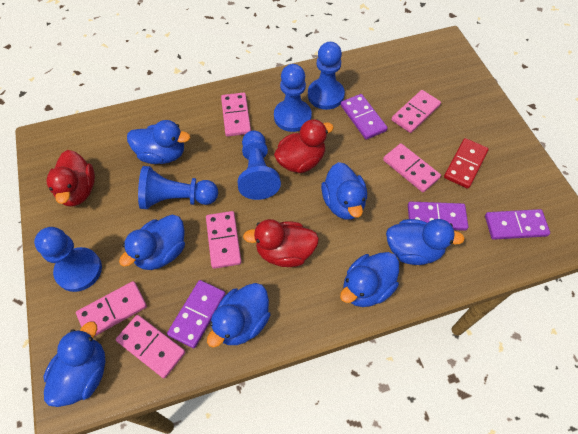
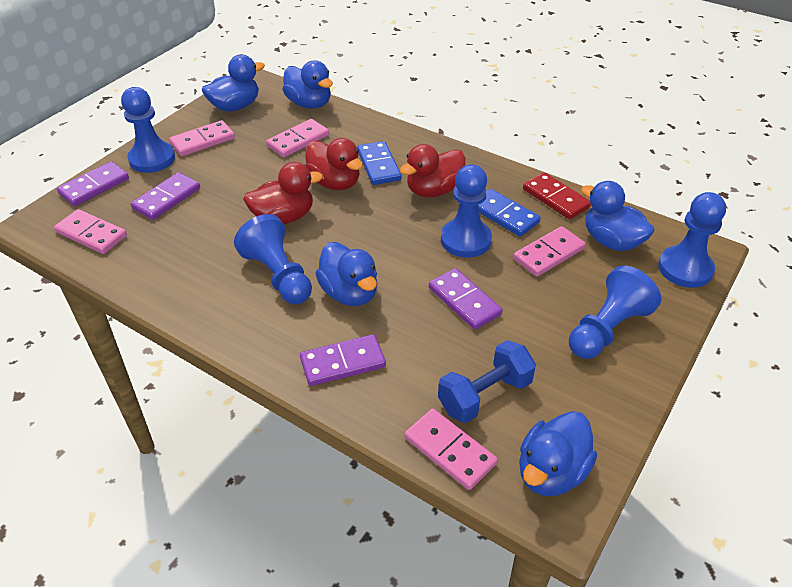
blue domino: none = 0 -> [357,141,401,185] [479,189,541,237] = 2
blue duck: [43,321,105,407] [119,215,185,270] [127,120,190,164] [207,283,271,348] [321,162,367,220] [340,252,399,307] [386,219,465,265] = 7 -> [202,55,265,112] [282,60,333,109] [315,242,377,306] [519,411,597,496] [581,181,655,251] = 5
blue dumbbell: none = 0 -> [438,340,536,423] = 1
pink domino: [76,281,147,336] [116,315,185,378] [206,211,241,269] [221,93,251,137] [383,143,441,192] [391,90,441,133] = 6 -> [54,209,127,254] [169,120,235,156] [266,119,329,157] [405,409,498,490] [513,226,586,277] = 5

